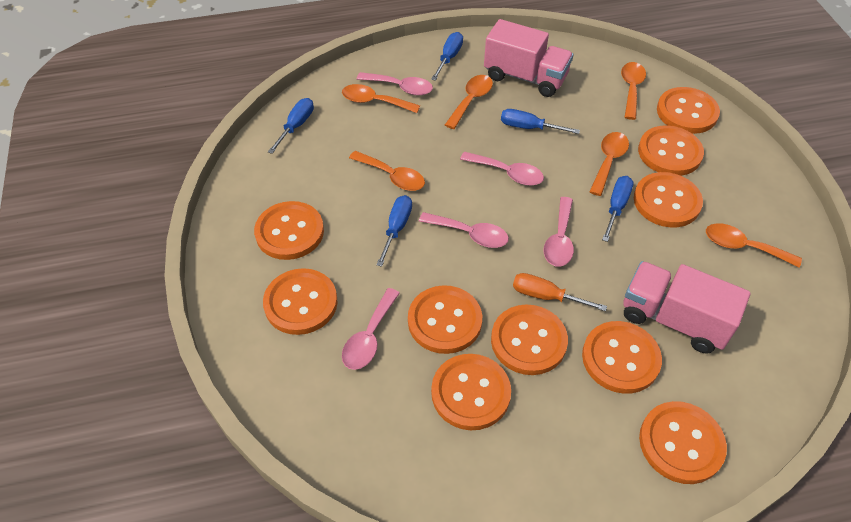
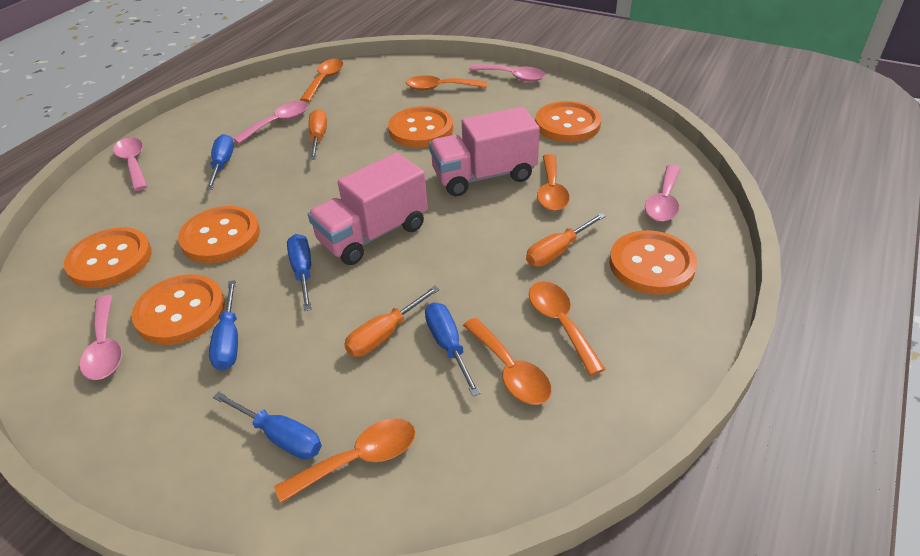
orange button: [254,201,324,260] [263,268,338,335] [408,285,482,354] [431,354,511,430] [491,305,568,375] [582,321,662,394] [634,172,703,227] [638,125,704,176] [639,401,727,484] [657,87,720,134] = 10 -> [64,227,152,288] [131,274,225,345] [178,206,260,263] [388,106,453,148] [535,101,601,142] [609,230,697,295] = 6
orange screwdriver: [513,273,607,311] = 1 -> [309,109,327,160] [344,286,440,357] [526,213,606,267] = 3

